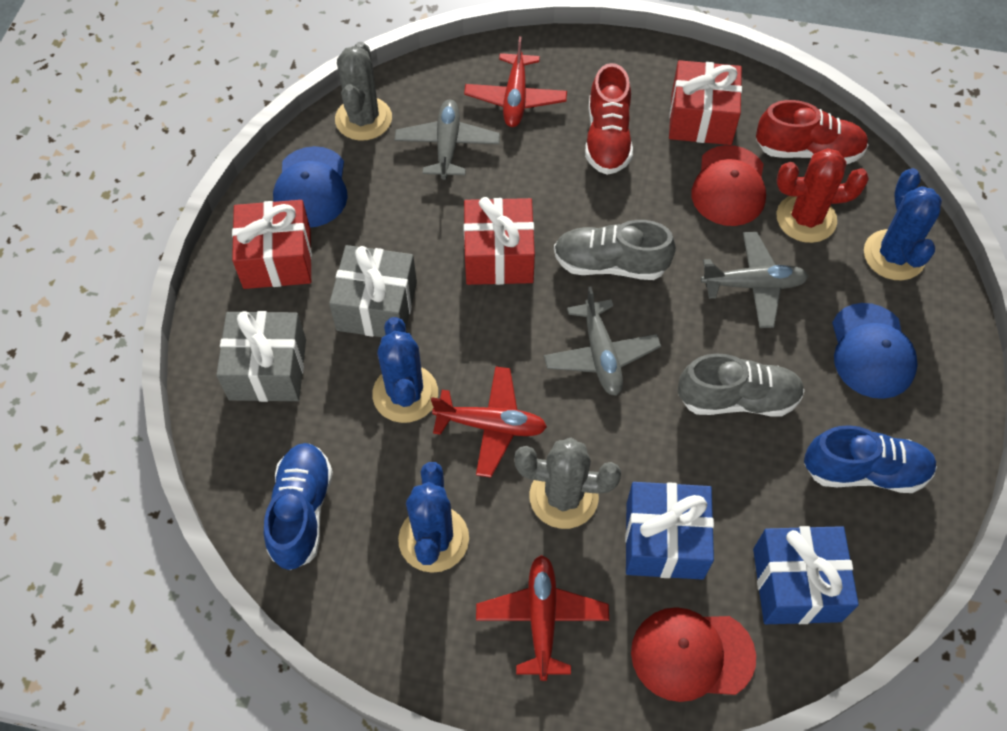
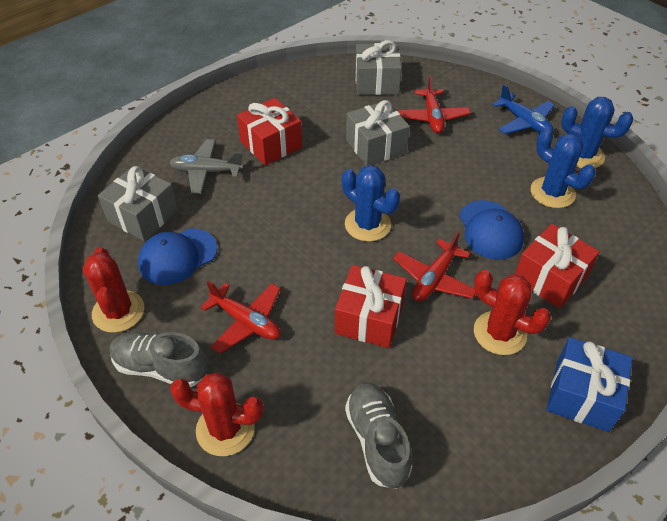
blue gift: [625,482,714,580] [753,526,859,624] = 2 -> [546,337,632,432] = 1
blue plane: none = 0 -> [492,84,555,134] = 1
blue shoe: [264,443,333,570] [804,425,937,493] = 2 -> none = 0
grey cactus: [335,42,392,141] [514,438,621,529] = 2 -> none = 0
grey gift: [216,311,306,402] [329,245,417,337] = 2 -> [98,166,178,241] [346,100,410,166] [355,40,402,95] = 3
grey plane: [394,99,500,180] [544,286,661,396] [701,232,808,328] = 3 -> [169,139,244,194] = 1
red cactus: [776,148,869,243] = 1 -> [83,247,144,333] [170,372,263,456] [474,270,551,355] = 3
red cap: [631,607,756,702] [691,145,766,226] = 2 -> none = 0
red shoe: [585,63,633,175] [756,100,868,165] = 2 -> none = 0

